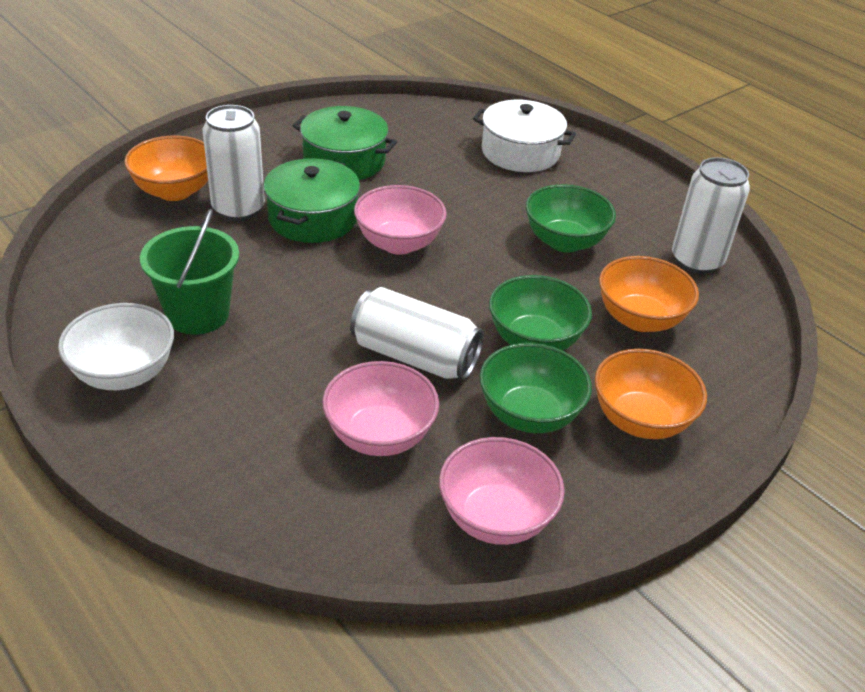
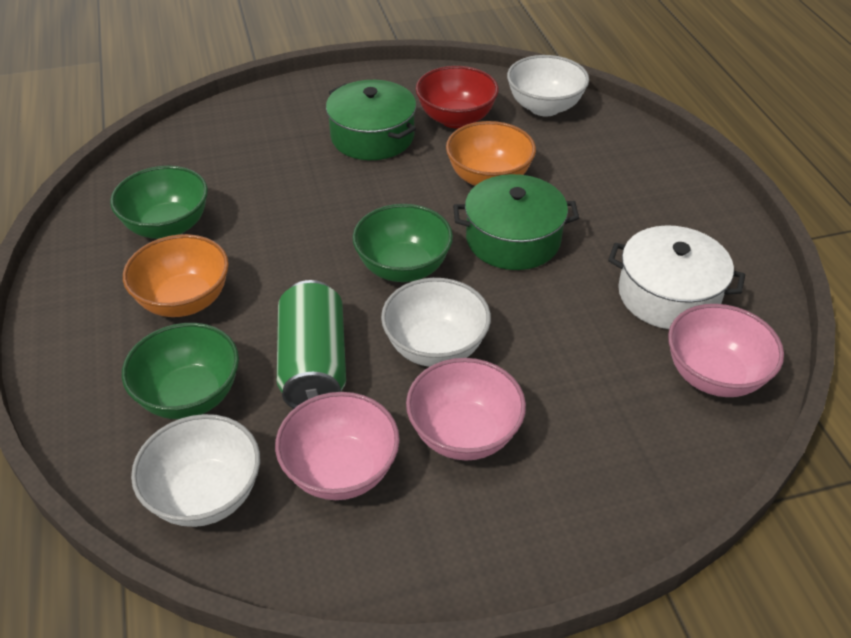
green bucket: [140,208,239,334] = 1 -> none = 0
green can: none = 0 -> [277,280,346,409] = 1
orange bowl: [124,136,208,201] [595,349,707,439] [599,256,699,332] = 3 -> [123,234,229,317] [446,121,536,186] = 2
red bowl: none = 0 -> [416,66,499,128] = 1
white bowl: [58,303,174,390] = 1 -> [131,414,260,527] [381,278,491,367] [507,55,589,117] = 3
white can: [203,105,265,221] [350,287,484,380] [672,157,750,274] = 3 -> none = 0

